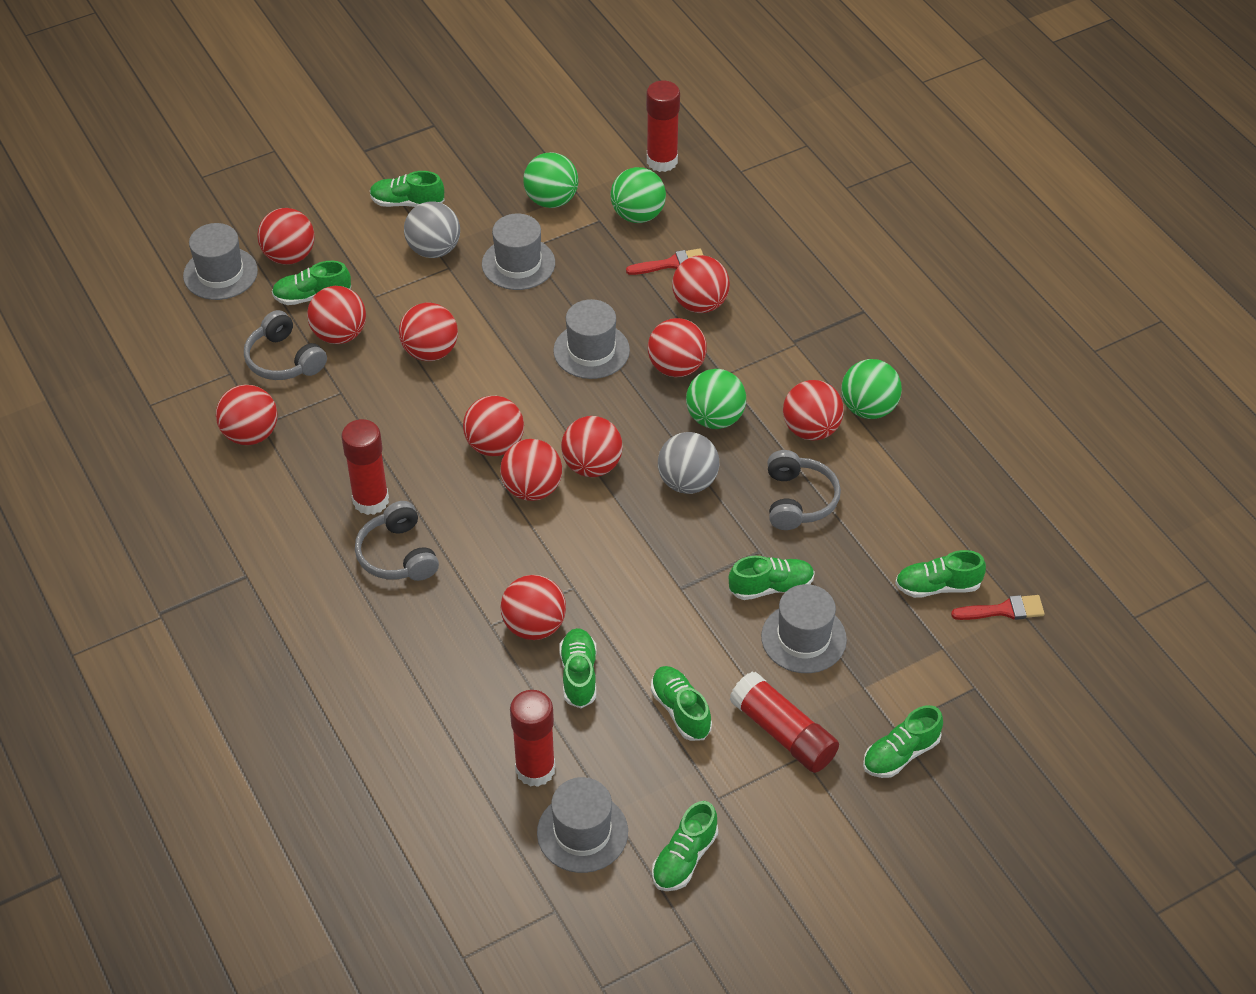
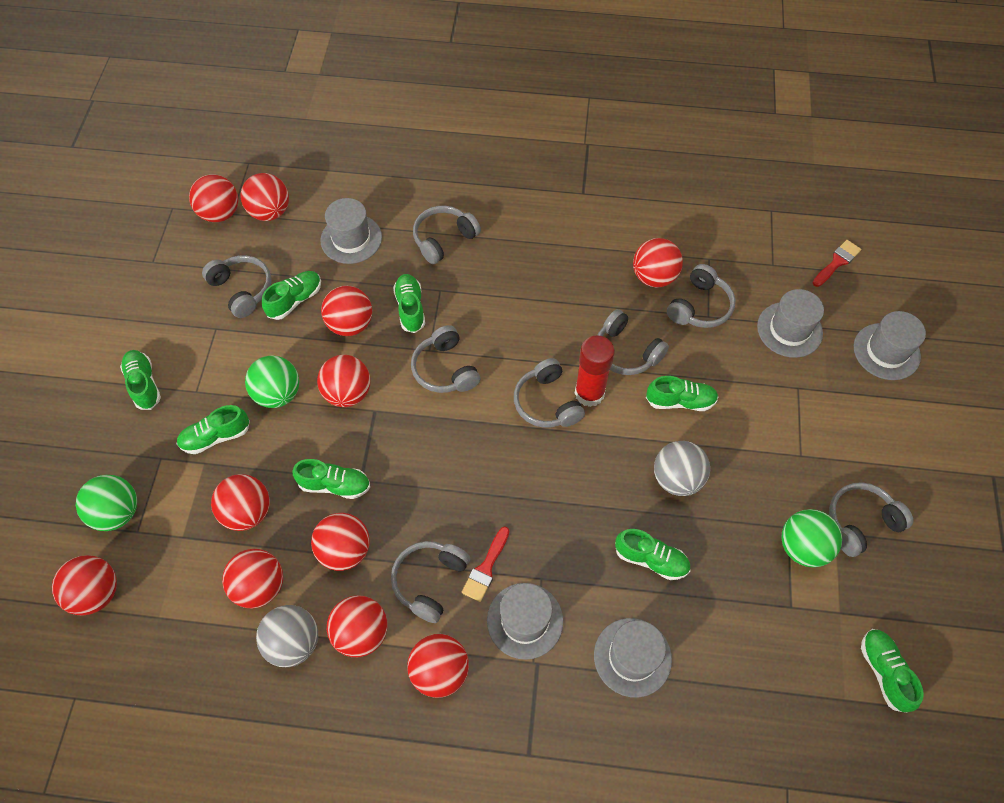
green ball: [523,152,578,208] [610,167,666,223] [686,369,746,429] [841,359,902,419] = 4 -> [76,475,137,531] [245,355,299,408] [781,509,842,567] = 3
grey headphones: [244,310,327,380] [355,501,439,581] [768,450,841,530] = 3 -> [202,255,272,318] [391,541,470,623] [411,325,480,393] [413,205,481,264] [514,358,585,428] [598,309,669,375] [667,264,736,328] [829,482,914,557] = 8
red glue stick: [341,419,389,515] [510,690,555,787] [646,81,680,172] [729,671,839,773] = 4 -> [574,335,615,407] = 1

